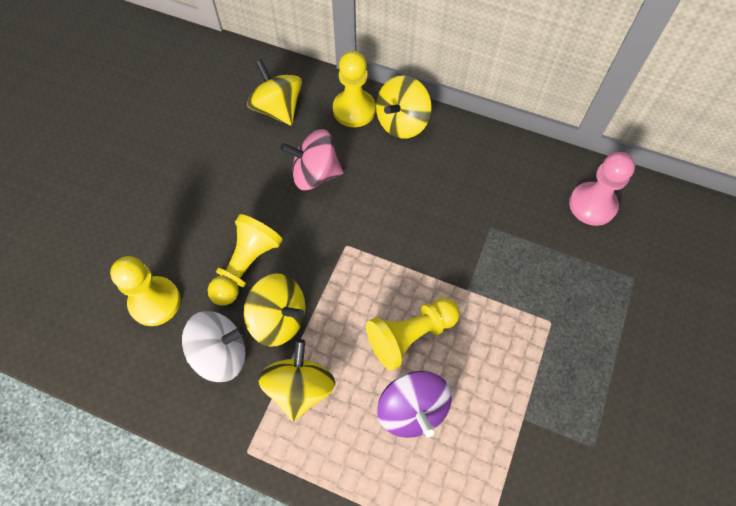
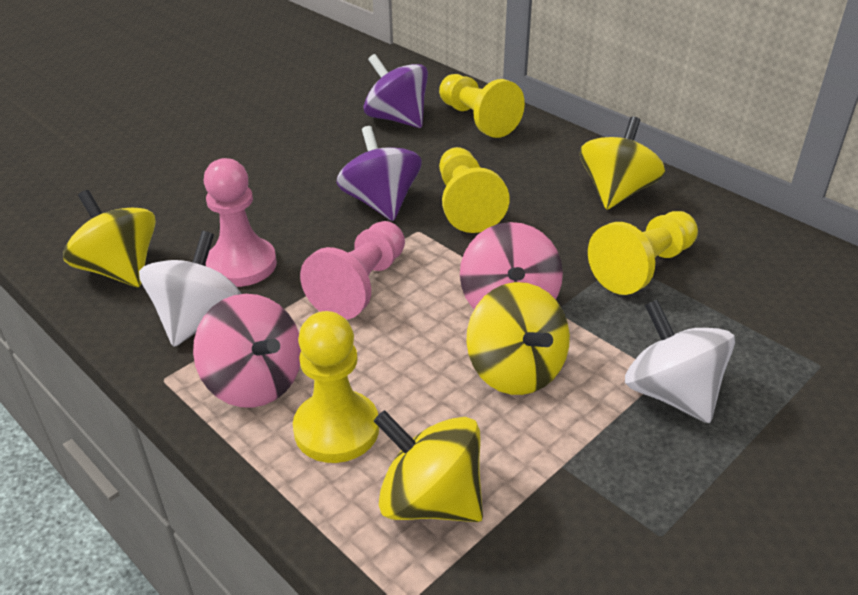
pink pawn: [569,152,635,226] = 1 -> [204,158,277,287] [300,221,405,320] = 2
pink spinning top: [280,129,344,190] = 1 -> [193,294,301,408] [460,222,563,309] = 2
purple spinning top: [377,371,452,438] = 1 -> [337,126,422,221] [363,54,428,128] = 2
white spinning top: [182,311,246,382] = 1 -> [139,231,242,347] [625,300,735,423] = 2

